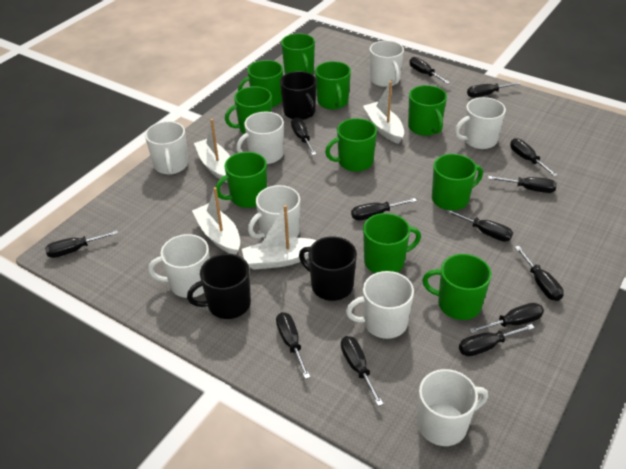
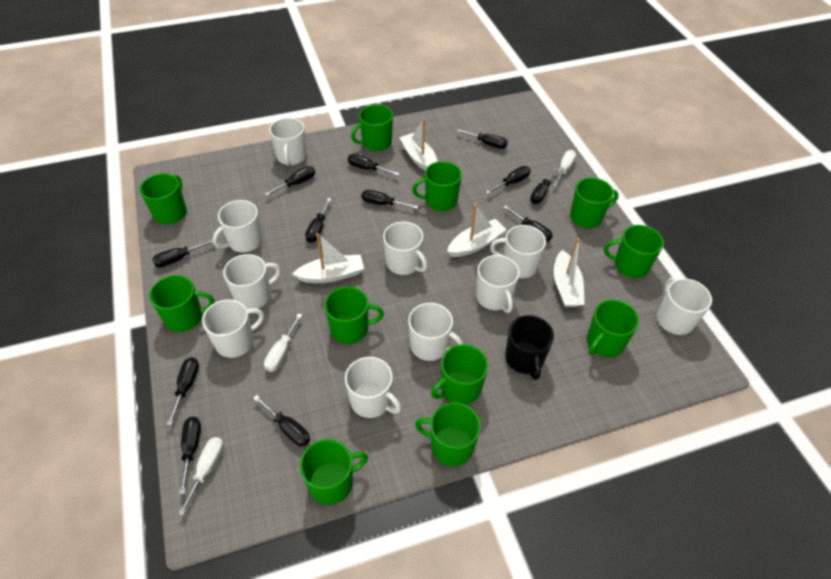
black mug: [187,254,251,319] [280,71,316,120] [299,237,357,301] = 3 -> [505,315,554,380] = 1
black screwdriver: [45,230,118,258] [276,312,310,379] [291,117,316,155] [341,336,383,406] [351,198,417,220] [409,57,450,84] [445,209,513,242] [459,324,535,356] [467,82,520,98] [469,303,544,333] [488,176,557,193] [510,138,558,177] [515,246,564,301] = 13 -> [152,239,213,268] [167,357,199,426] [179,417,201,494] [253,395,310,446] [265,166,315,196] [305,198,331,243] [348,154,399,176] [361,190,419,209] [457,129,508,149] [486,166,531,194] [503,206,553,242] [530,167,558,204] = 12
green mug: [216,152,267,208] [225,86,272,134] [238,60,283,107] [281,33,315,74] [315,61,351,109] [325,118,377,172] [363,213,421,273] [408,85,447,136] [422,254,491,320] [432,154,483,211] = 10 -> [140,173,187,224] [149,275,214,332] [300,439,368,505] [324,287,384,344] [351,104,393,151] [412,161,462,211] [415,403,481,466] [431,344,488,405] [570,177,619,228] [587,300,639,357] [604,225,664,278] = 11
white mug: [145,121,188,174] [148,234,210,298] [236,112,284,164] [248,185,300,239] [346,271,414,339] [370,40,404,87] [417,369,488,446] [455,97,506,149] = 8 -> [202,299,264,358] [213,200,263,253] [223,254,281,309] [269,118,307,166] [345,357,401,418] [383,221,427,275] [408,303,463,361] [476,255,520,313] [490,225,546,278] [657,277,712,335] = 10
white screwdriver: none = 0 -> [178,437,224,516] [264,313,302,372] [553,150,576,186] = 3

